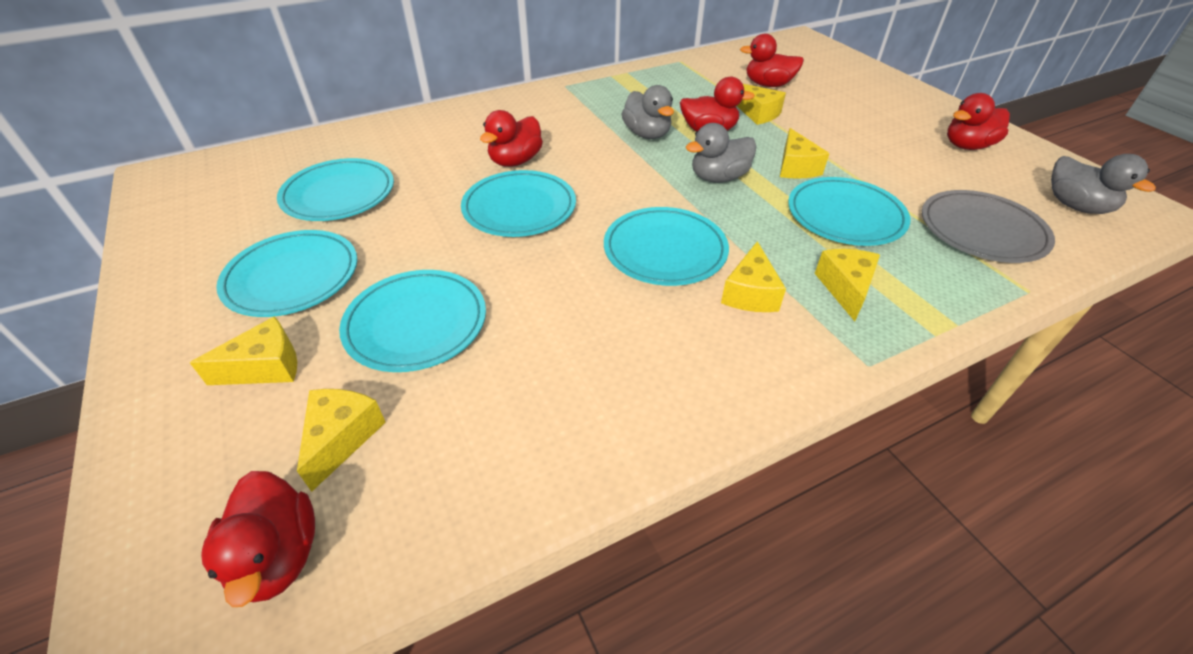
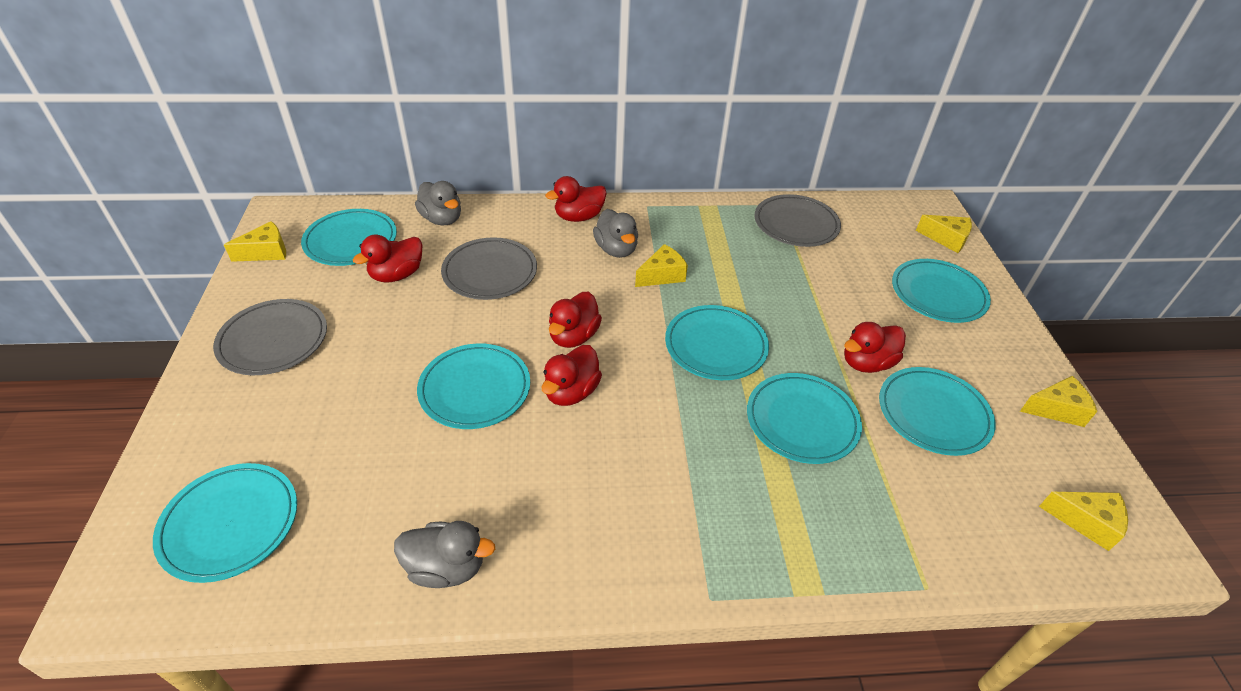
grey plate: [922,190,1055,263] = 1 -> [213,299,327,375] [441,237,537,300] [754,194,841,247] = 3
turquoise plate: [216,230,357,317] [277,158,394,221] [339,270,486,372] [461,170,576,237] [604,207,729,286] [788,177,911,246] = 6 -> [153,463,297,583] [301,209,397,266] [417,343,530,429] [665,305,769,380] [747,373,862,464] [879,367,996,456] [892,259,991,323] = 7
yellow cheese: [190,316,297,385] [297,389,386,492] [721,241,786,312] [737,84,786,125] [780,128,830,179] [814,249,880,321] = 6 -> [224,221,286,262] [635,244,688,287] [916,215,972,253] [1020,376,1097,427] [1039,492,1128,551] = 5

